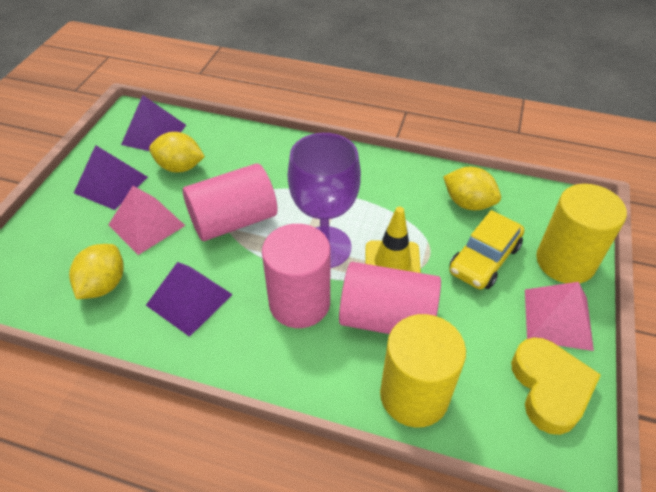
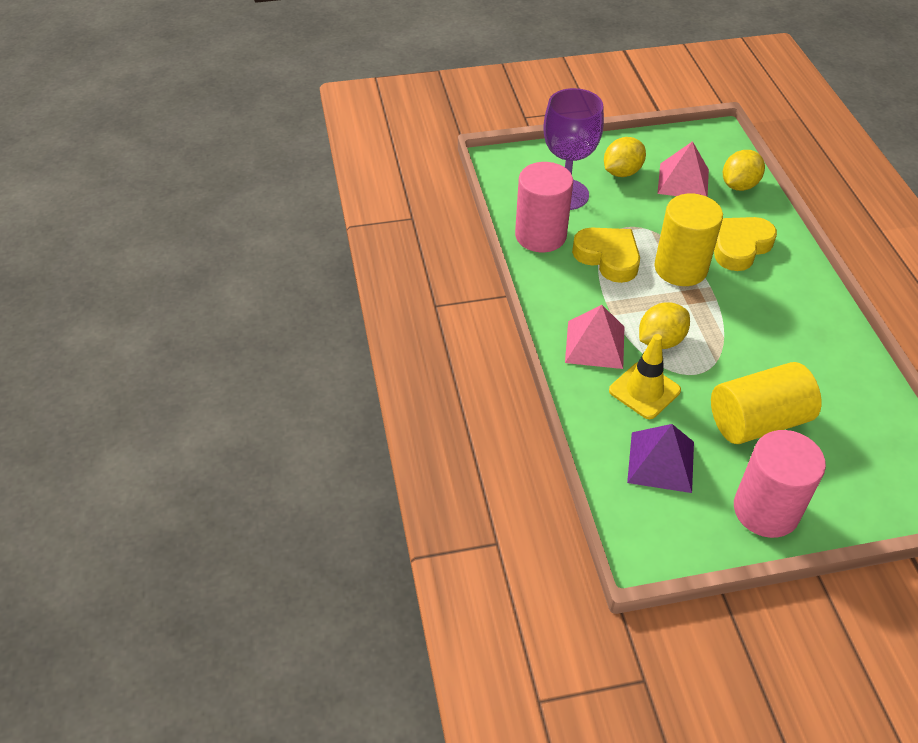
pink cylinder: [183,164,277,241] [262,224,330,328] [339,262,441,334] = 3 -> [515,162,573,252] [734,430,826,538] = 2
purple pyramid: [74,145,148,210] [121,95,186,151] [146,262,233,337] = 3 -> [627,424,694,493] = 1
yellow car: [449,210,525,290] = 1 -> none = 0
yellow heart: [511,337,601,435] = 1 -> [572,228,640,283] [714,217,777,271] = 2

